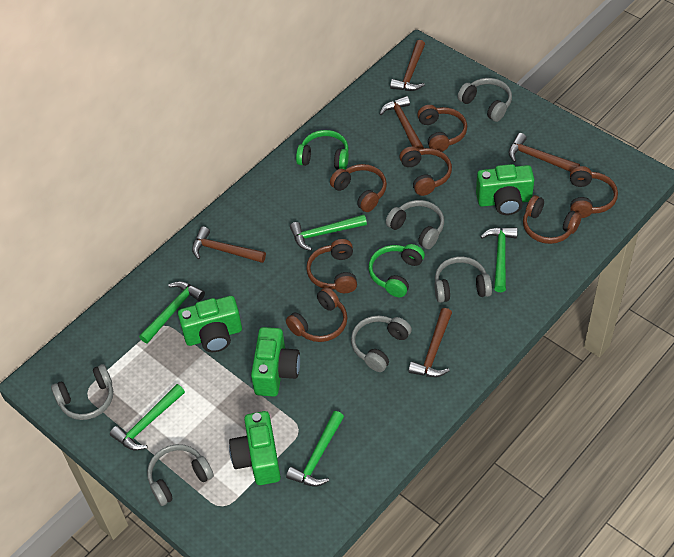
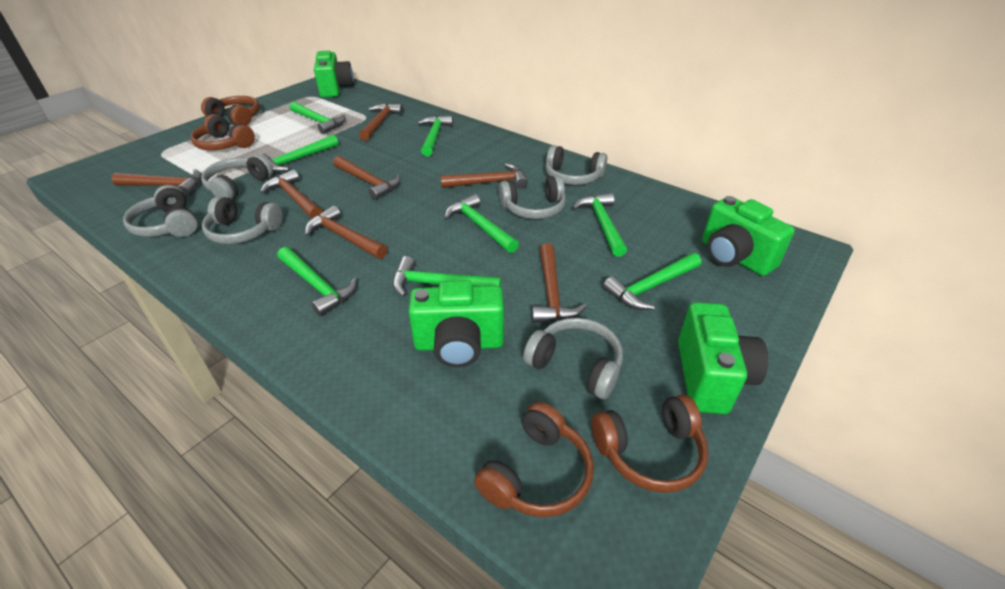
brown hammer: [192,227,266,263] [380,96,424,149] [390,40,425,91] [408,308,452,377] [509,133,580,172] = 5 -> [111,169,202,196] [260,169,323,219] [305,206,388,259] [333,156,400,200] [359,103,403,141] [440,163,528,189] [532,243,587,323] = 7
brown headphones: [286,287,347,342] [306,239,357,293] [330,164,387,212] [399,146,452,196] [417,105,467,152] [523,195,582,244] [570,166,618,218] = 7 -> [191,114,255,150] [201,96,260,126] [474,402,594,517] [592,395,709,493] = 4
green hammer: [110,384,185,450] [139,281,205,343] [286,411,344,486] [290,214,367,251] [480,227,518,292] = 5 -> [261,135,338,172] [277,247,357,316] [290,102,345,134] [393,256,501,297] [418,115,453,156] [445,194,519,253] [572,193,627,257] [603,253,701,310] = 8
green headphones: [296,130,349,170] [369,244,425,297] = 2 -> none = 0

